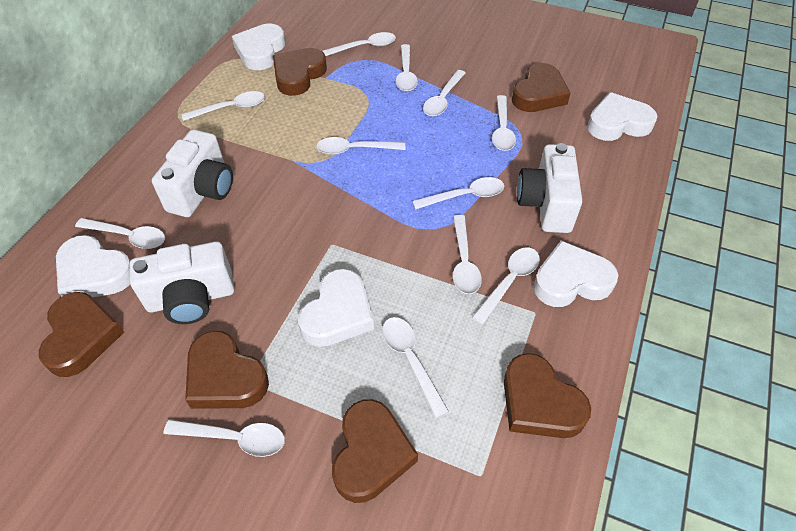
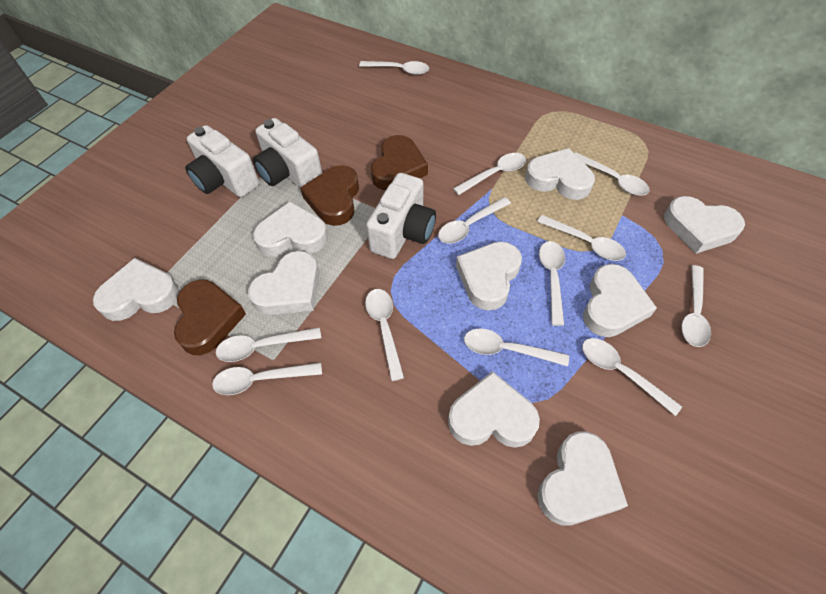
brown heart: [39,292,124,377] [185,331,269,409] [273,48,327,96] [332,399,418,503] [504,353,591,438] [512,63,571,112] = 6 -> [174,280,246,355] [300,165,359,226] [371,135,428,190] = 3
white heart: [56,235,130,298] [232,24,286,70] [298,269,374,347] [533,241,618,307] [587,92,657,141] = 5 -> [93,258,179,321] [248,251,319,315] [253,201,328,257] [448,371,540,448] [456,242,522,310] [525,148,595,200] [537,431,628,525] [583,264,657,337] [664,196,745,254] = 9

